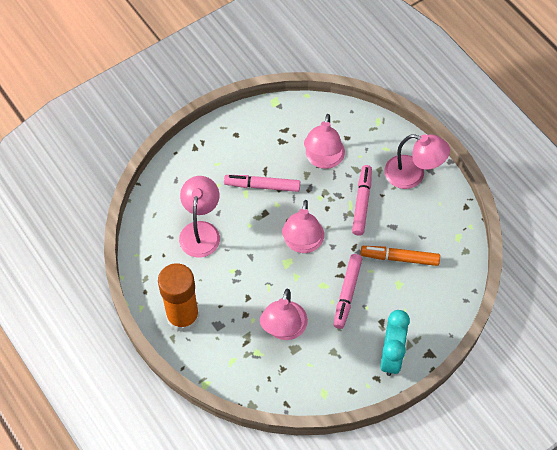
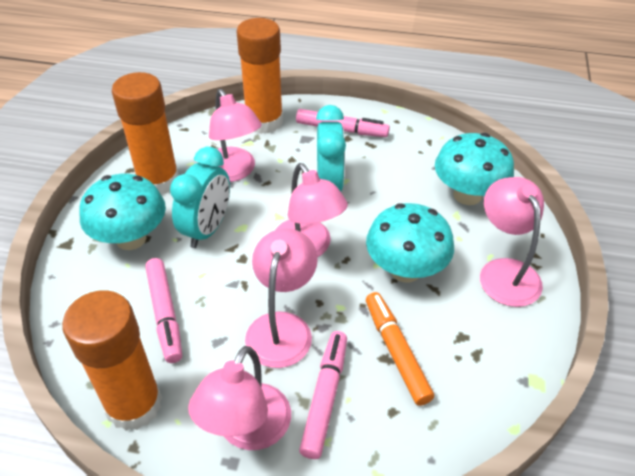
orange glue stick: [158,263,200,332] = 1 -> [62,290,162,431] [112,72,179,194] [236,18,283,134] = 3
turquoise clock: [381,310,410,376] = 1 -> [170,147,230,248] [316,105,346,192] = 2
turquoise mushroom: none = 0 -> [79,174,166,250] [366,203,454,283] [435,133,514,205] = 3

